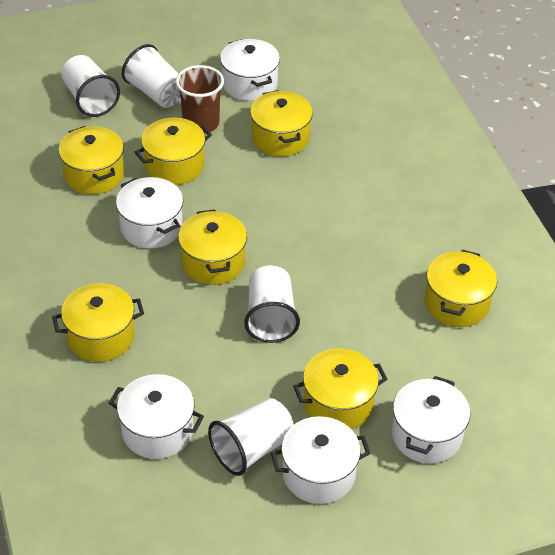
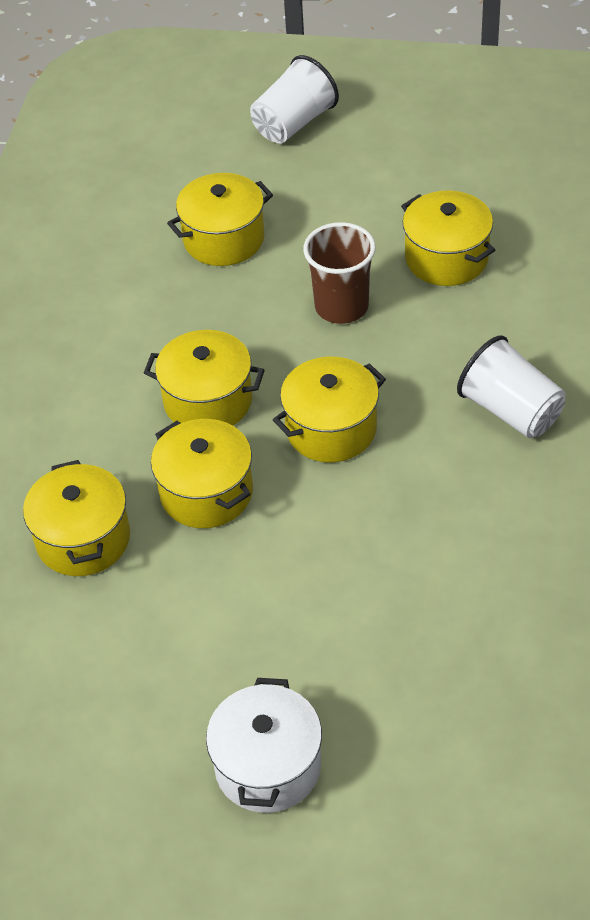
white cup: [61,55,120,117] [122,44,181,108] [208,398,294,476] [244,266,300,343] = 4 -> [250,55,339,143] [457,335,566,438] = 2
white pot: [109,374,204,459] [116,177,183,249] [220,39,280,101] [271,416,371,504] [392,376,470,463] = 5 -> [206,678,322,813] = 1
yellow pot: [52,283,144,362] [58,126,124,194] [135,118,212,185] [178,209,247,285] [250,90,313,156] [293,349,387,429] [425,250,497,327] = 7 -> [23,460,130,576] [144,330,265,426] [151,419,253,528] [167,173,273,266] [273,357,386,463] [401,191,495,286] = 6

